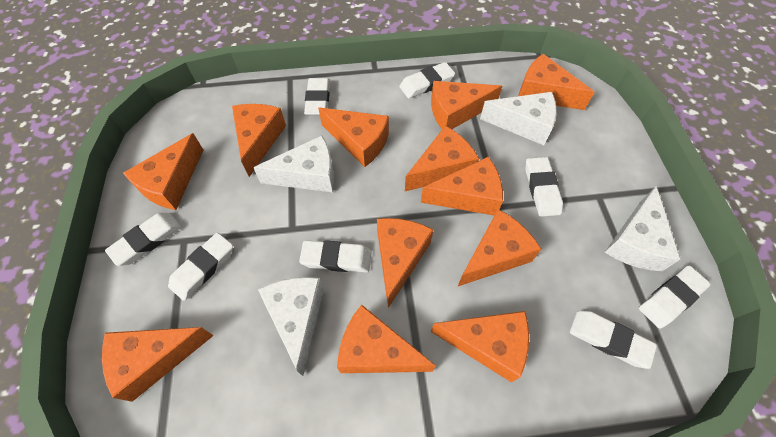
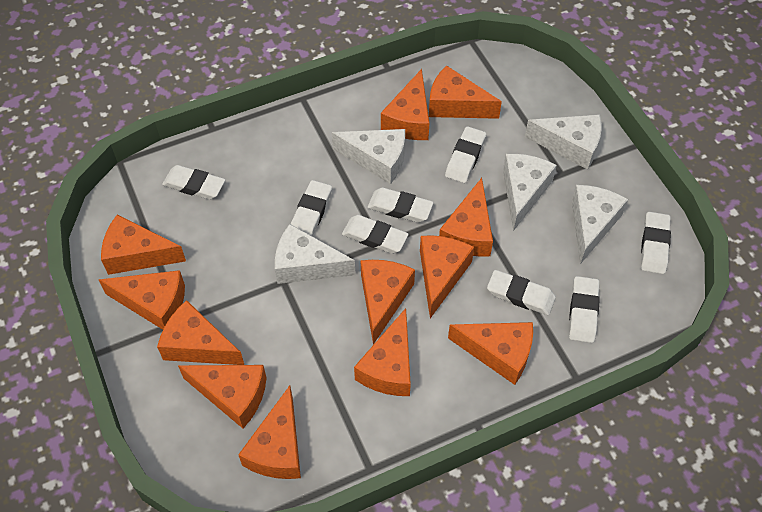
white cheese: [253,136,334,192] [258,277,324,376] [480,92,557,145] [605,186,680,271] = 4 -> [275,224,355,284] [332,129,405,184] [503,154,557,231] [525,114,601,170] [572,185,628,264] = 5

